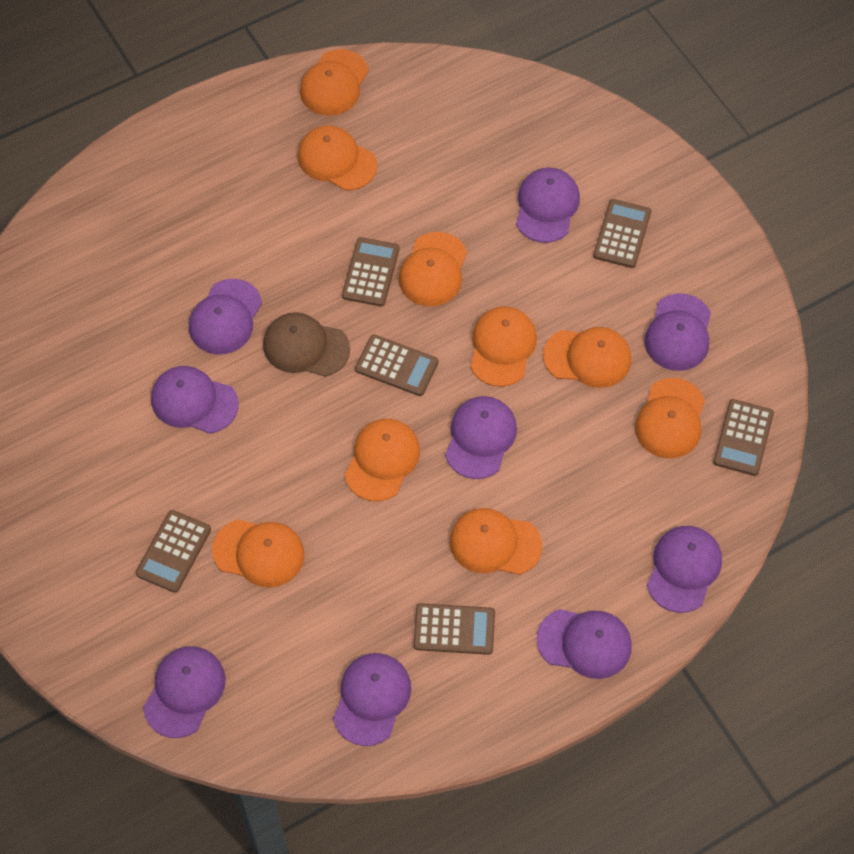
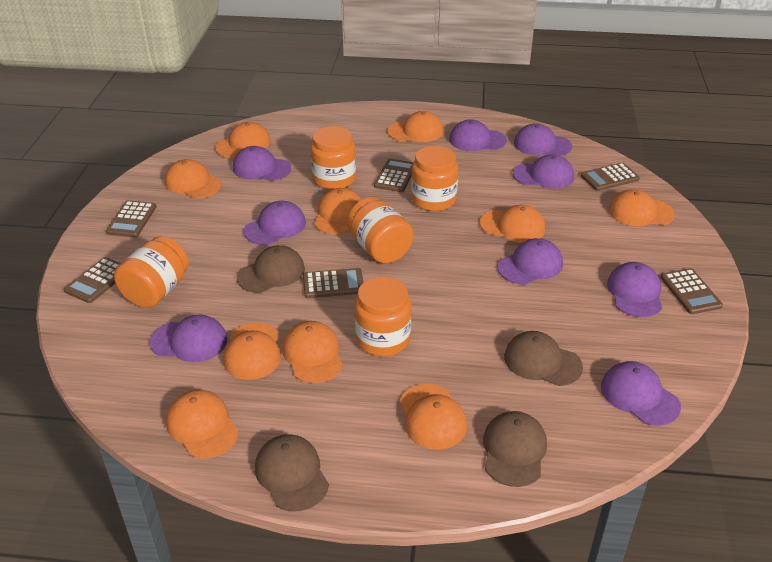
brown cap: [263,312,350,377] = 1 -> [237,245,305,293] [255,434,329,512] [483,411,547,487] [504,331,583,386] = 4
orange cap: [212,519,305,588] [298,125,377,191] [300,49,369,116] [345,419,420,501] [399,232,467,307] [449,508,542,575] [470,306,537,387] [543,327,631,388] [635,378,705,459] = 9 -> [165,159,222,198] [166,390,239,459] [215,122,271,158] [223,323,281,380] [282,321,343,383] [314,188,361,234] [387,111,444,142] [399,384,467,450] [480,205,545,243] [609,189,675,226] = 10
orange jar: none = 0 -> [114,236,189,308] [310,126,356,190] [348,197,414,264] [355,277,411,356] [411,146,458,211] = 5

